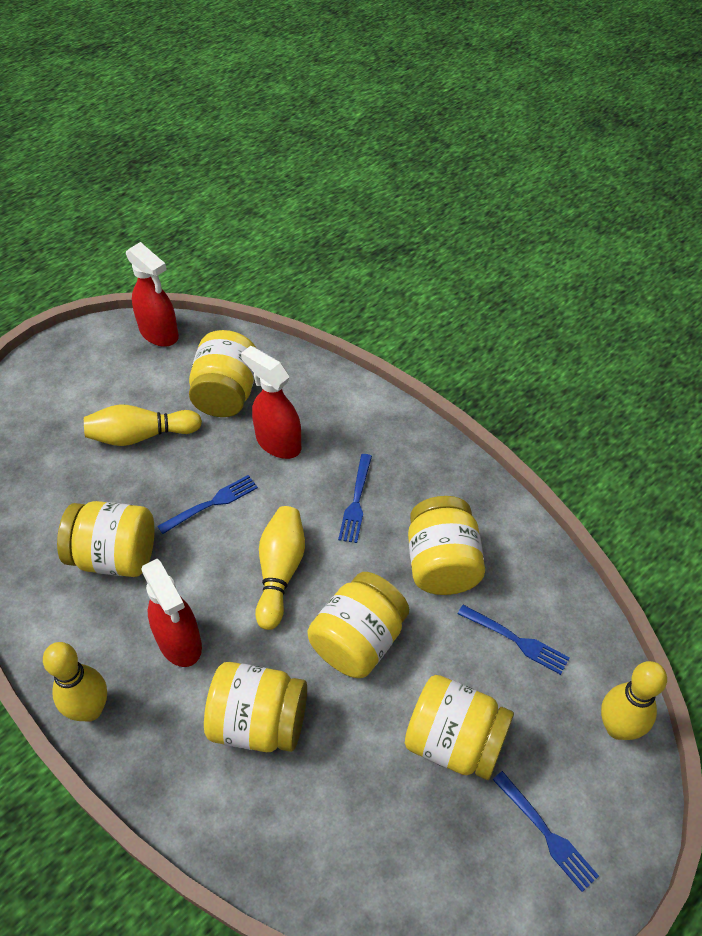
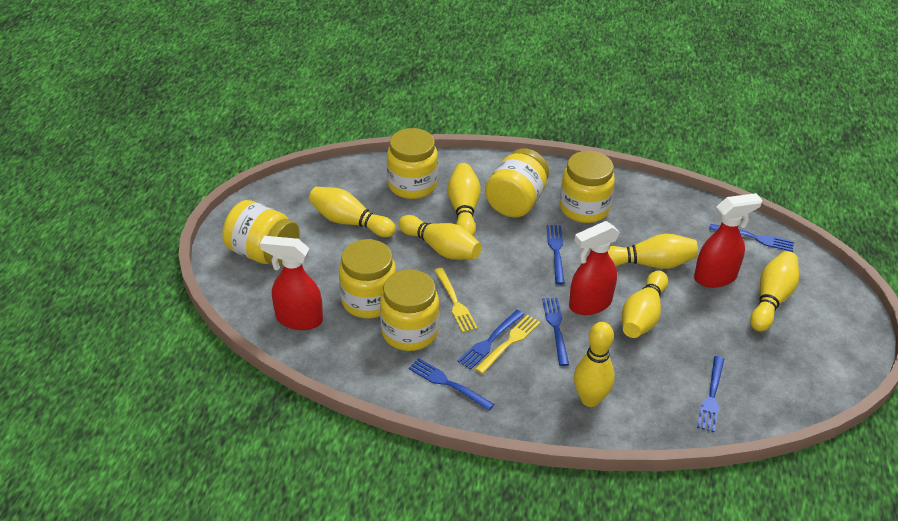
blue fork: [158,475,258,534] [338,454,372,543] [458,605,570,675] [492,771,599,892] = 4 -> [409,358,494,411] [458,310,524,370] [542,297,569,366] [546,225,565,284] [697,356,724,432] [709,224,794,252] = 6
yellow bowling pin: [43,642,107,722] [84,404,202,446] [255,506,305,630] [601,661,667,740] = 4 -> [309,187,396,237] [398,215,482,260] [447,163,481,236] [574,322,615,407] [608,234,698,269] [622,271,668,338] [750,251,799,332] = 7
yellow fork: none = 0 -> [434,268,477,333] [475,315,541,374] = 2

